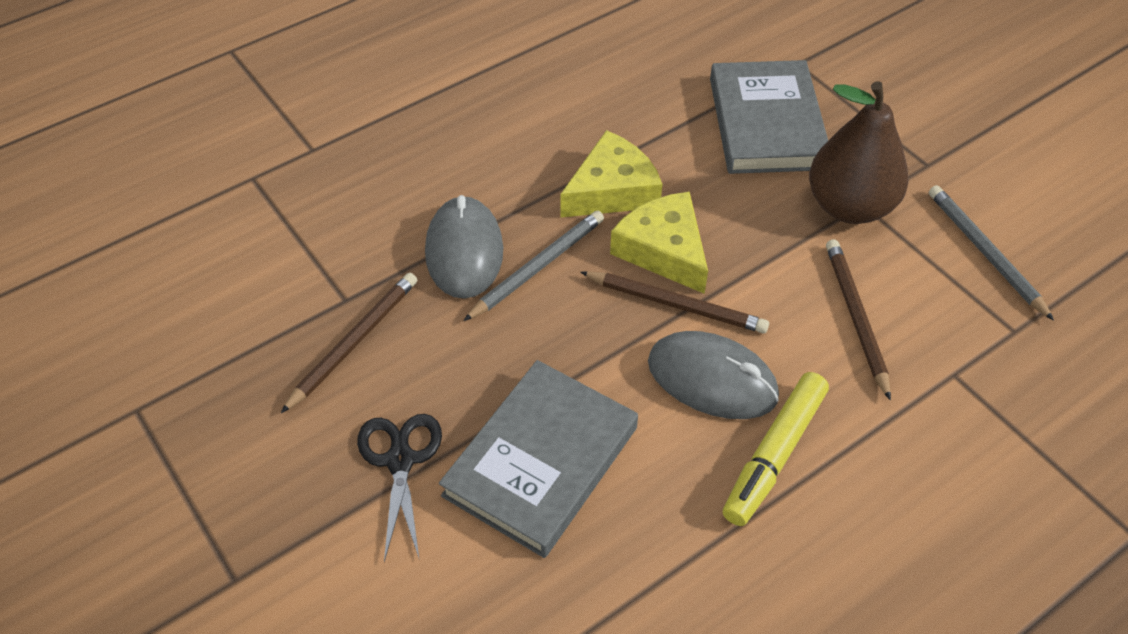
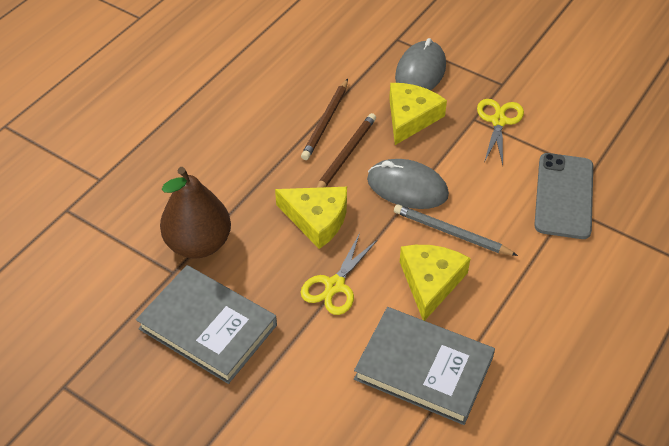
black scissors: [357,414,442,562] = 1 -> none = 0
brown pencil: [281,273,417,413] [580,271,769,333] [826,239,891,400] = 3 -> [301,79,348,160] [316,113,376,188] = 2
grey pencil: [464,211,604,321] [929,185,1054,321] = 2 -> [394,204,518,256] = 1
grey phone: none = 0 -> [534,153,593,239] = 1
yellow cheese: [560,130,662,218] [610,192,708,294] = 2 -> [275,187,347,249] [389,83,447,145] [400,245,471,321] = 3
yellow marker: [723,372,829,526] = 1 -> none = 0
yellow scissors: none = 0 -> [301,233,378,315] [477,99,524,165] = 2

